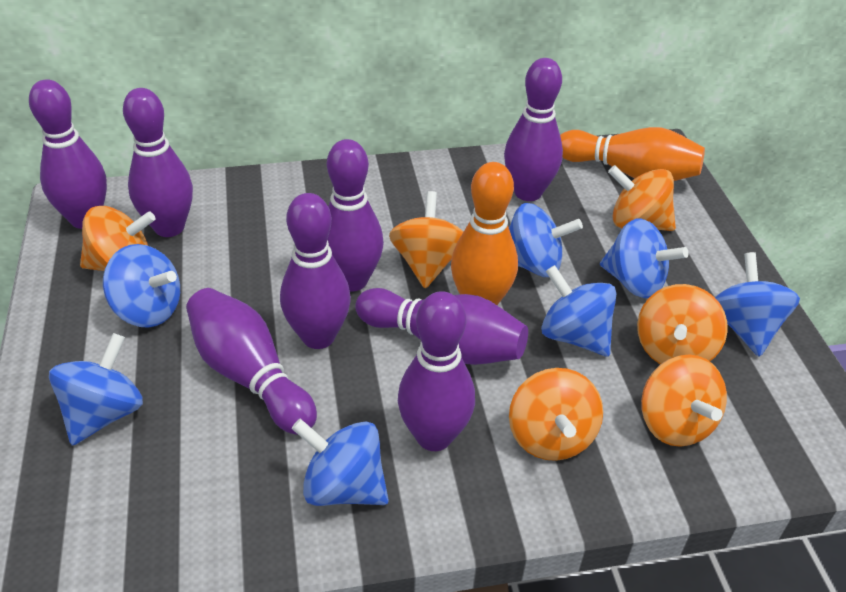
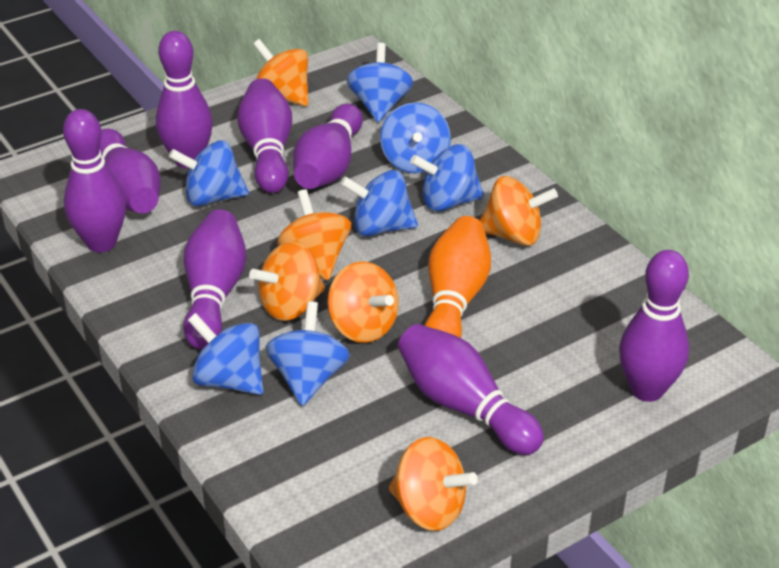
orange bowling pin: [451,162,518,305] [560,127,705,181] = 2 -> [424,216,491,338] = 1

